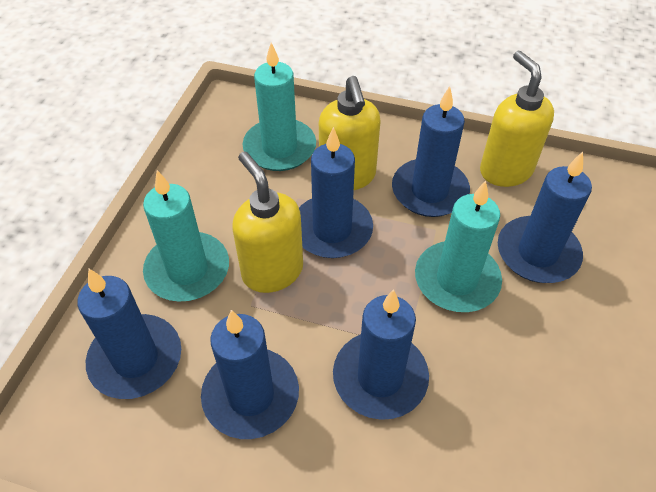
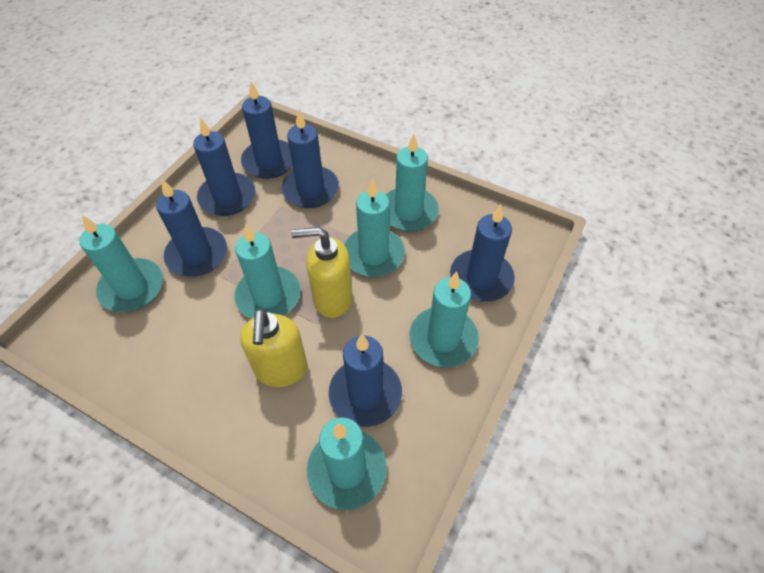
turquoise candle: [143,170,229,302] [243,42,316,171] [415,181,502,312] = 3 -> [80,215,163,312] [234,224,301,319] [307,417,387,510] [344,179,405,277] [386,133,439,231] [409,272,479,367] = 6
yellow soap dispenser: [232,151,303,293] [319,76,381,190] [480,51,554,187] = 3 -> [240,308,308,387] [291,227,353,318] = 2

